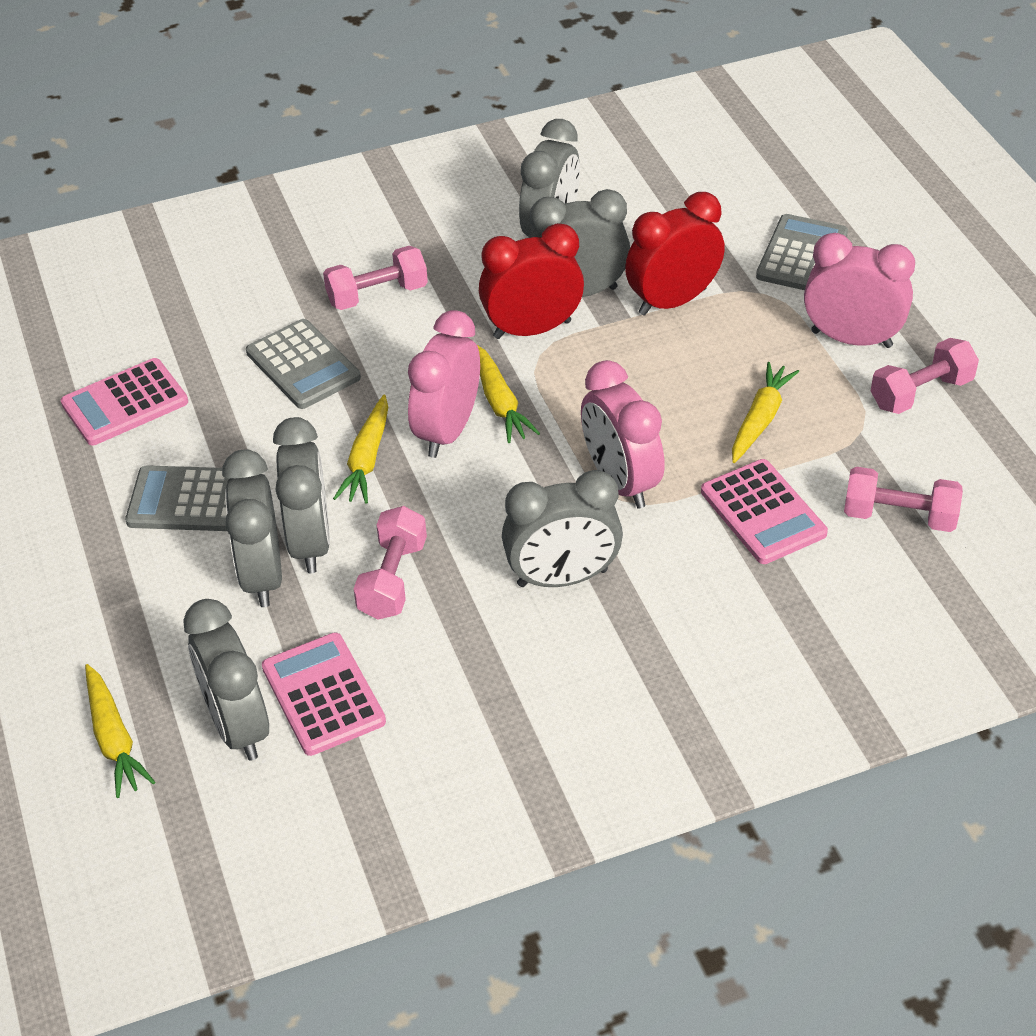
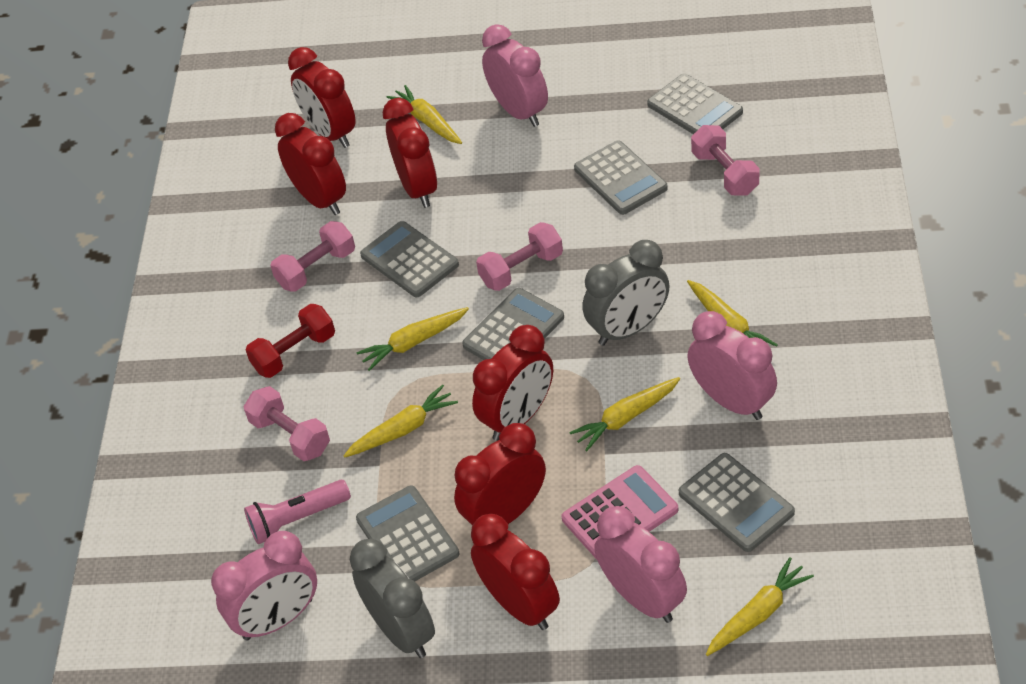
grey calculator: [125,465,230,531] [246,319,361,409] [756,214,848,290] = 3 -> [356,485,459,581] [360,221,459,297] [462,288,564,360] [574,141,668,215] [647,73,743,134] [679,453,795,552] = 6
grey clock: [184,599,269,761] [222,449,282,607] [273,417,330,573] [502,470,623,587] [519,119,580,237] [529,189,630,297] = 6 -> [350,539,435,658] [582,240,670,346] = 2
pink calculator: [60,358,188,445] [262,632,386,756] [701,459,828,564] = 3 -> [562,465,678,559] = 1
pink clock: [408,310,480,458] [581,360,665,508] [804,233,915,348] = 3 -> [211,531,317,641] [482,24,548,127] [594,506,687,623] [687,311,777,420] = 4
pink flashlight: none = 0 -> [244,480,351,544] = 1
red clock: [479,223,584,339] [625,192,725,316] = 2 -> [275,113,346,215] [288,47,356,148] [383,98,437,208] [454,423,546,526] [471,514,560,630] [472,325,553,441] = 6
red dumbbell: none = 0 -> [246,304,335,378] = 1
yellow carrot: [85,664,155,798] [333,395,388,503] [477,345,540,443] [732,362,799,463] = 4 -> [343,385,458,458] [356,307,469,371] [386,85,462,144] [569,377,680,451] [687,280,778,346] [706,557,814,656] = 6

